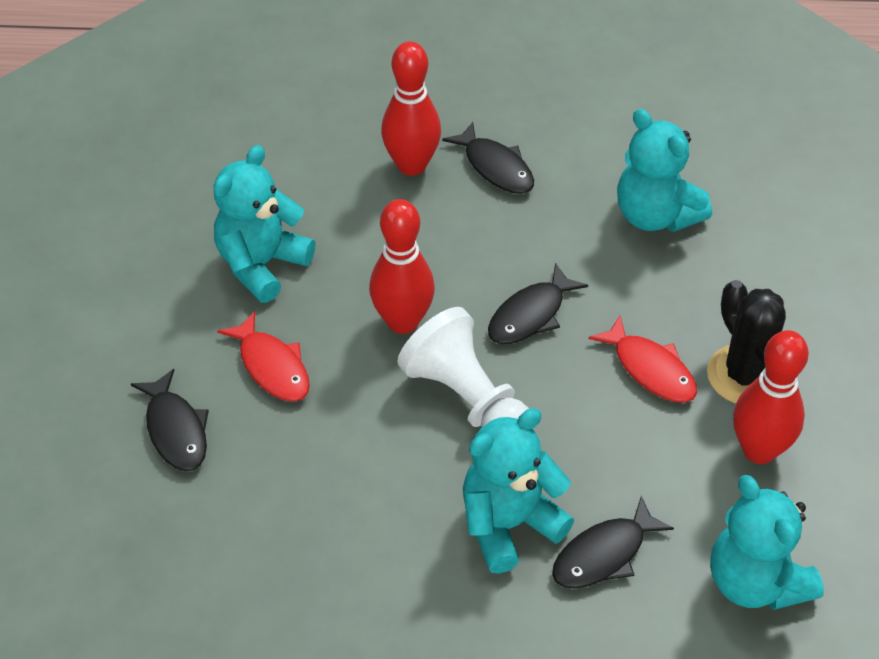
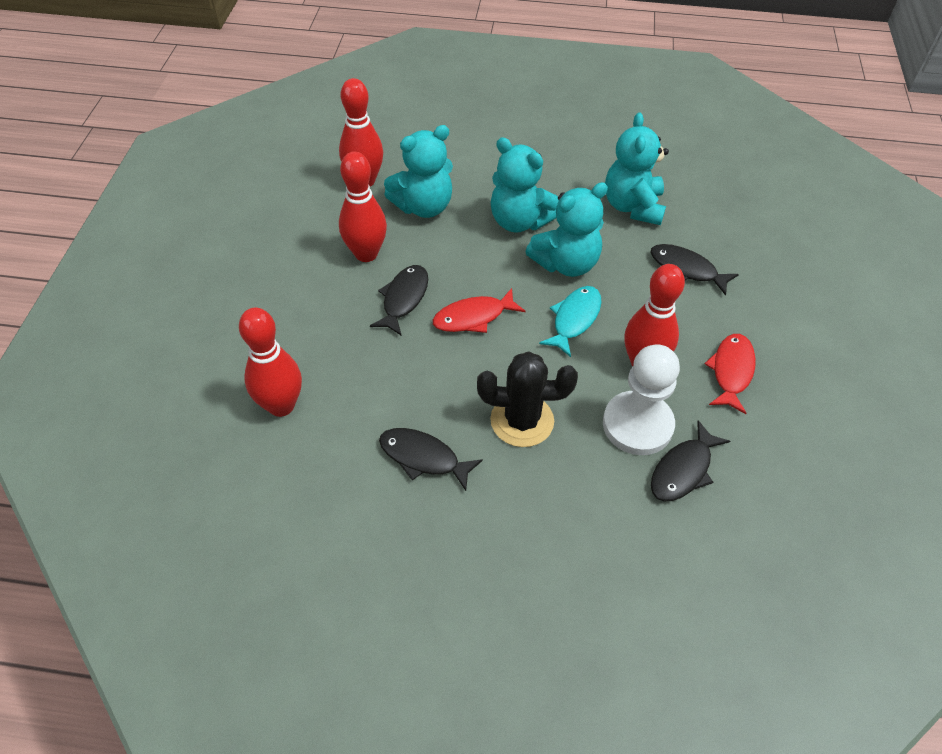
red bowling pin: [369,199,435,334] [381,41,441,176] [733,330,809,464] = 3 -> [239,308,302,417] [339,78,383,186] [339,152,387,262] [624,264,685,367] = 4
turquoise fish: none = 0 -> [539,286,602,357] = 1

